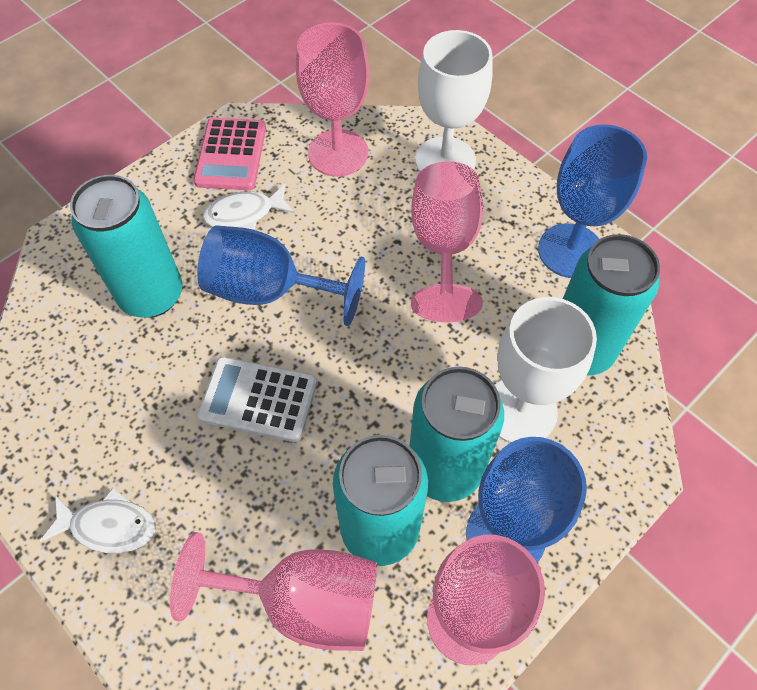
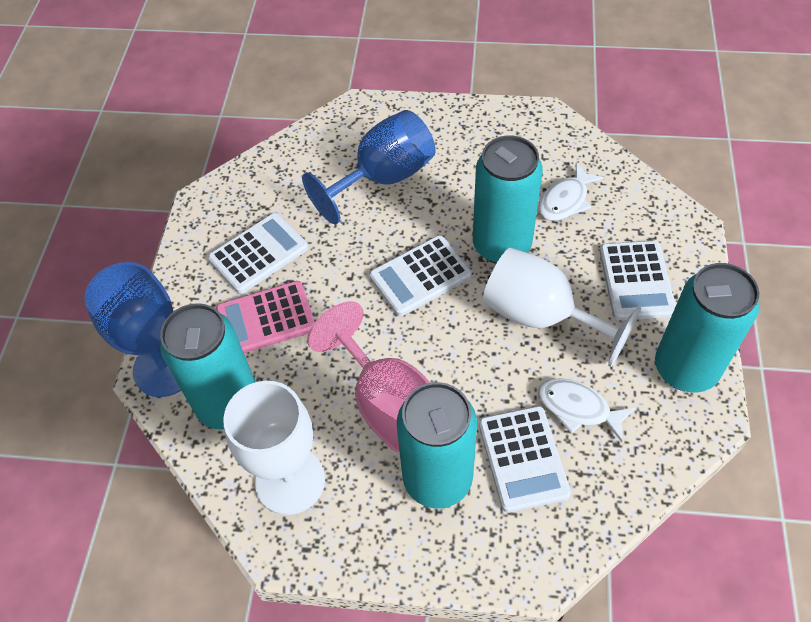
blue goblet: [197,226,365,326] [466,437,587,563] [538,124,647,278] = 3 -> [84,262,181,397] [302,110,436,224] = 2
pink goblet: [170,532,377,651] [296,22,369,177] [411,161,483,322] [427,535,545,665] = 4 -> [307,301,430,452] = 1
white calculator: [197,357,317,442] = 1 -> [208,213,308,294] [369,235,472,316] [479,406,571,513] [599,241,676,321] = 4

